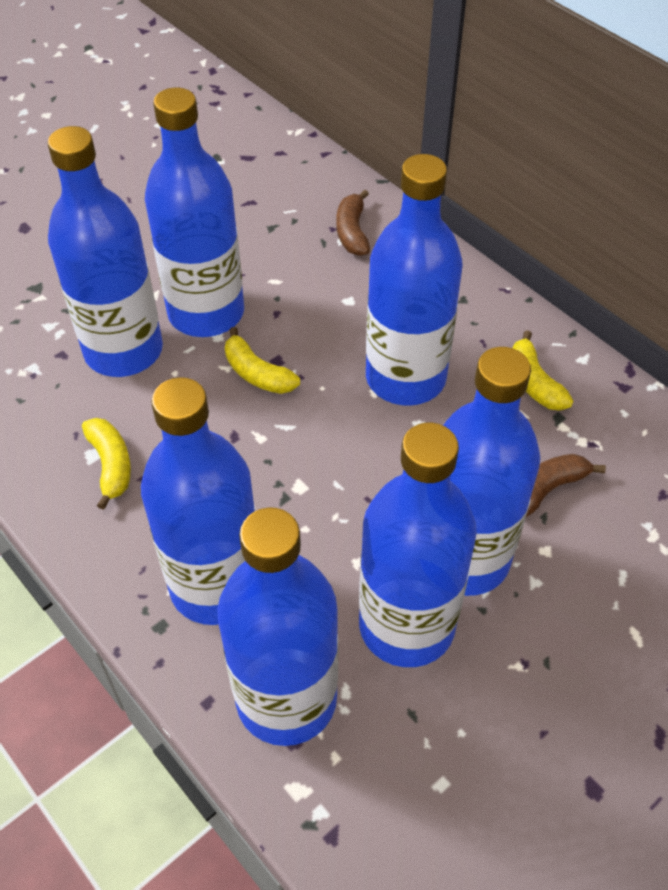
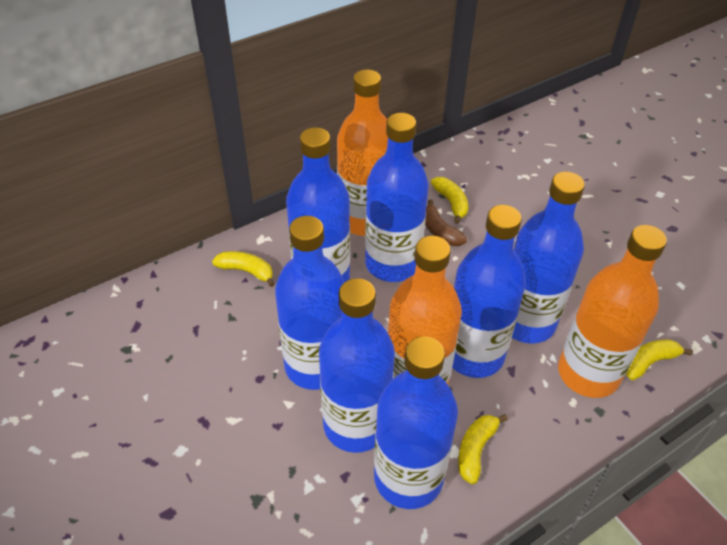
brown banana: [337,189,370,256] [526,454,606,517] = 2 -> [425,199,467,246] = 1
orange bottle: none = 0 -> [337,69,388,236] [387,236,462,385] [558,225,667,398] = 3
yellow banana: [82,418,131,510] [225,327,300,394] [512,330,573,411] = 3 -> [212,251,275,287] [431,177,468,224] [458,414,508,484] [626,339,693,381] = 4

